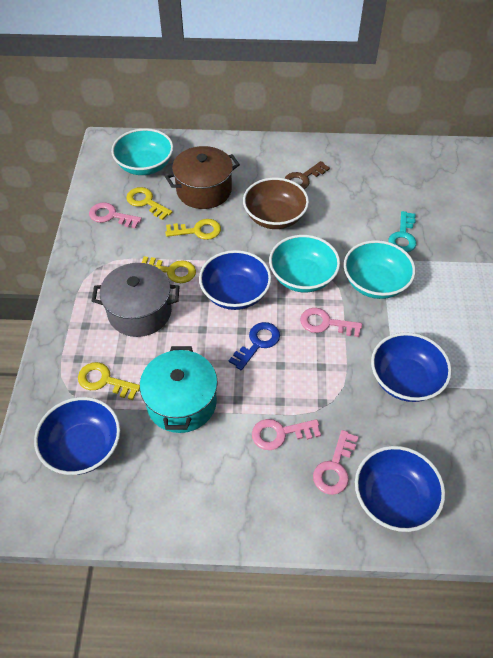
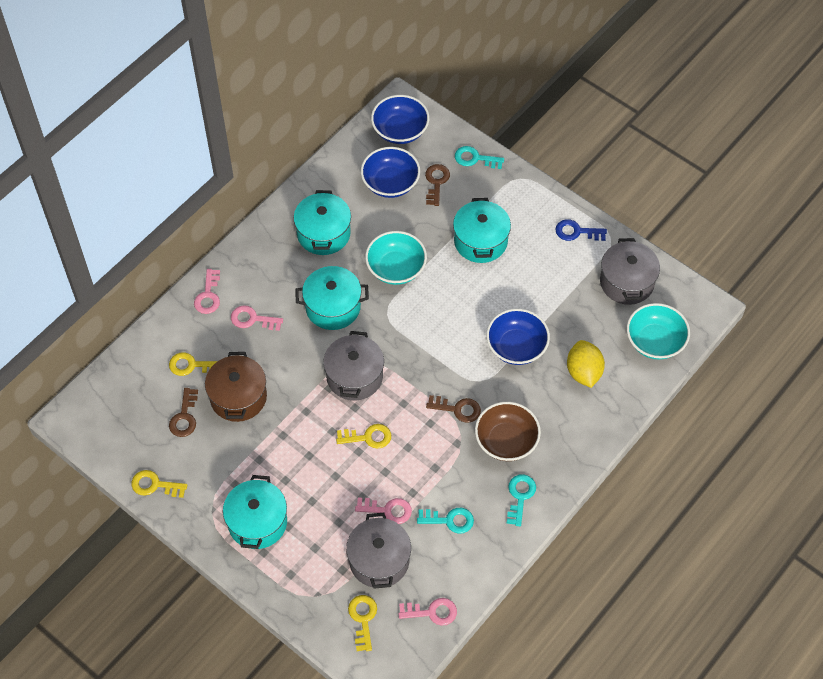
blue bowl: [34,397,120,475] [199,250,271,310] [355,446,445,532] [371,332,452,402] = 4 -> [361,147,420,198] [371,95,429,144] [486,309,550,365] = 3
brown key: [285,161,330,189] = 1 -> [169,388,198,437] [425,164,450,206] [426,395,481,423] = 3
grey pot: [92,263,180,337] = 1 -> [323,331,384,401] [346,513,411,589] [600,238,660,305] = 3
turquoise bowl: [111,128,173,175] [269,235,340,293] [344,240,416,299] = 3 -> [365,231,427,285] [627,303,690,360] = 2
turquoise key: [388,211,416,252] = 1 -> [417,508,474,533] [455,146,504,169] [507,474,536,526] = 3
turquoise pot: [140,346,218,433] = 1 -> [223,475,287,549] [294,190,351,255] [295,266,369,330] [453,198,511,263] = 4
yellow lemon: none = 0 -> [567,340,605,388] = 1

